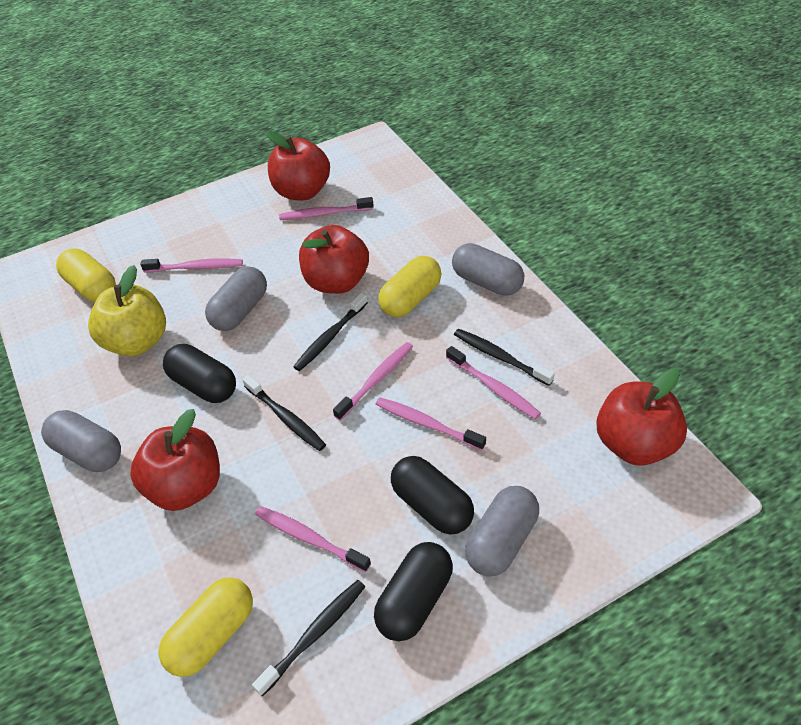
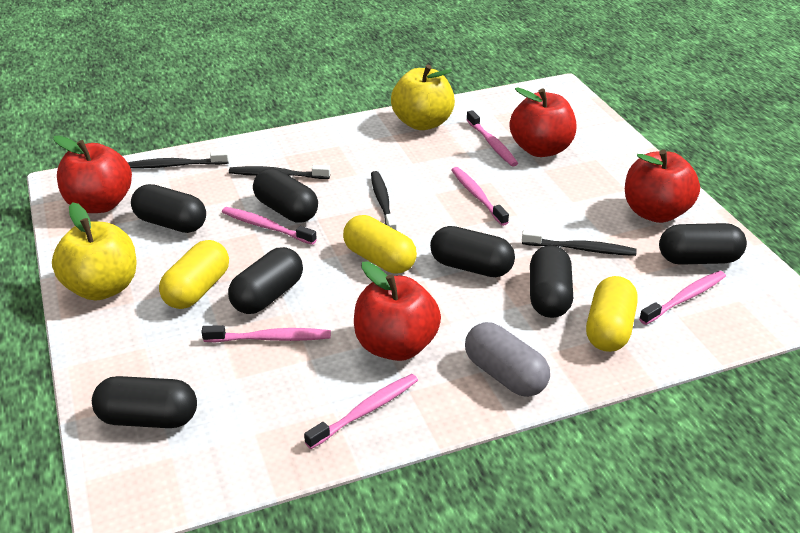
black capsule: [163,344,236,403] [374,542,453,641] [391,456,474,535] = 3 -> [92,376,197,428] [131,184,206,233] [228,247,303,314] [253,168,318,223] [430,226,515,277] [530,245,573,318] [659,223,747,265] = 7
grey capsule: [41,410,121,472] [205,266,267,331] [452,243,524,296] [465,486,539,577] = 4 -> [465,322,550,397] = 1
yellow apple: [88,265,166,356] = 1 -> [52,202,137,300] [391,65,455,130] = 2

